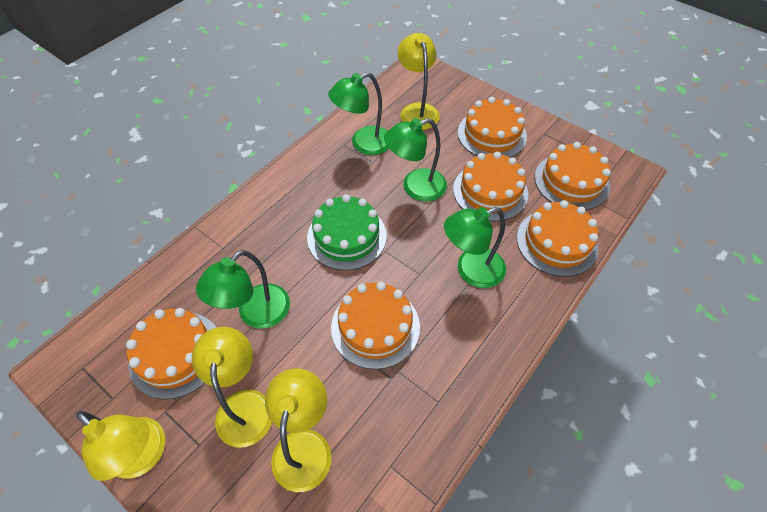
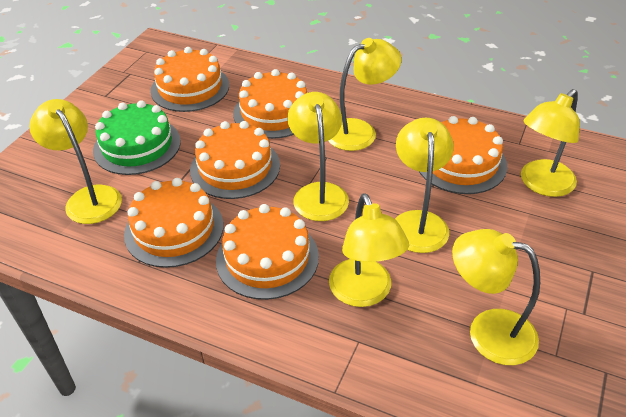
green lamp: [196,250,290,328] [328,72,389,155] [384,118,447,201] [444,207,506,288] = 4 -> none = 0
yellow lamp: [76,411,165,481] [192,327,272,448] [265,368,332,492] [397,33,440,130] = 4 -> [29,99,122,224] [287,92,349,221] [328,38,402,151] [329,193,409,307] [395,117,454,253] [452,229,540,365] [521,89,580,197] = 7

